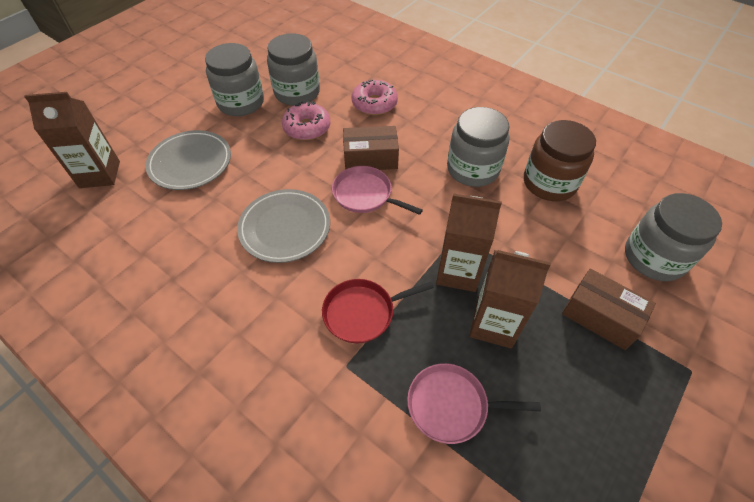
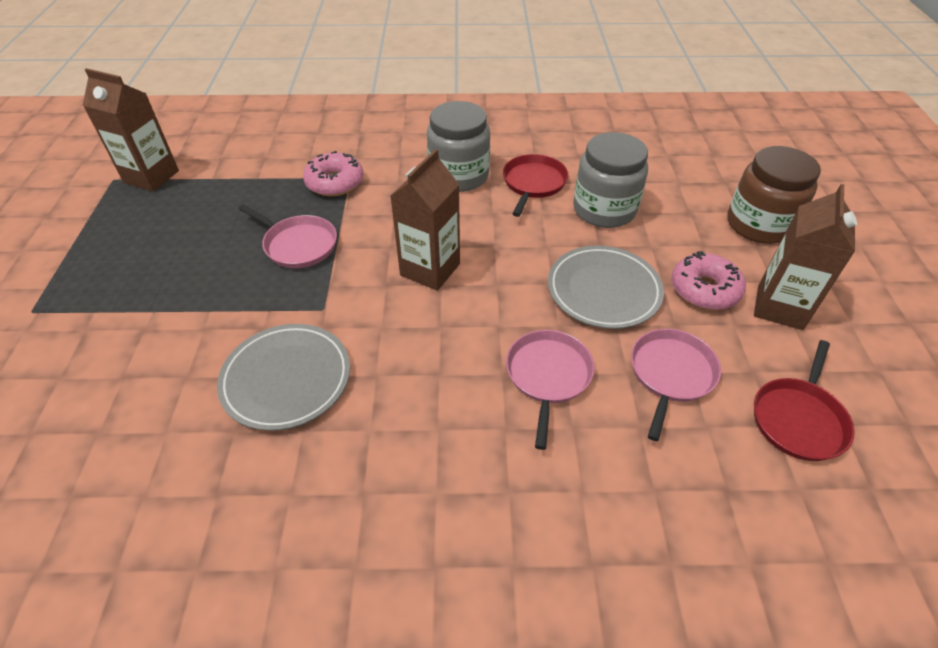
brown box: [343,126,399,170] [562,269,656,350] = 2 -> none = 0
grey jar: [205,43,264,116] [267,33,320,106] [447,107,510,187] [625,193,722,281] = 4 -> [427,101,490,192] [573,132,648,228] = 2
pink pan: [332,166,423,215] [407,363,541,444] = 2 -> [238,204,337,268] [506,330,595,450] [631,329,721,441] = 3
red pan: [322,279,434,343] = 1 -> [503,154,568,217] [754,340,855,461] = 2

